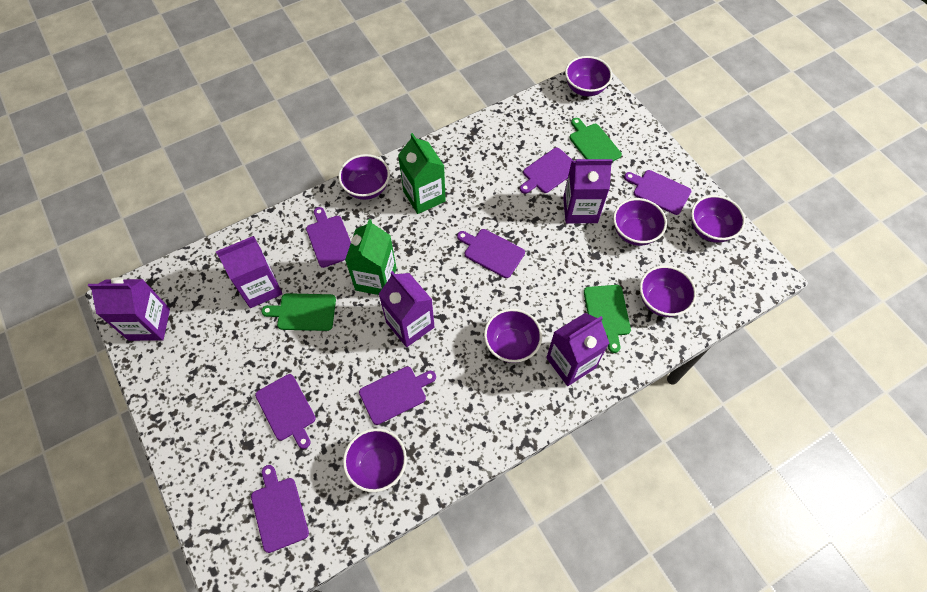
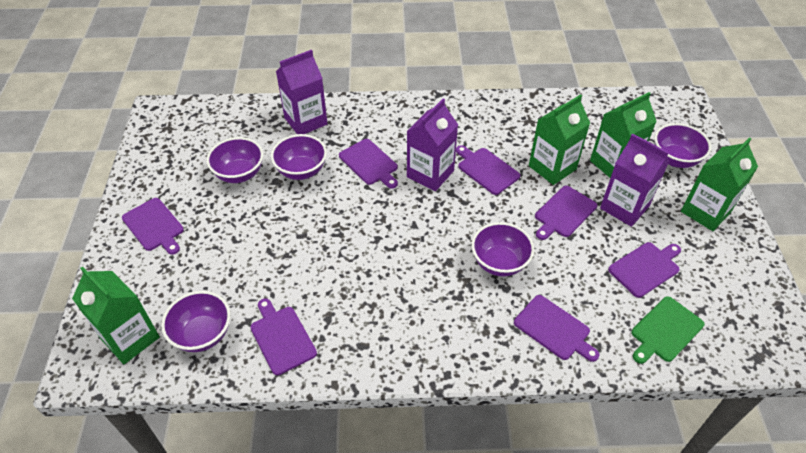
green carton: [345,219,396,295] [398,133,446,214] = 2 -> [72,267,160,364] [529,94,590,185] [590,92,657,178] [681,138,758,231] = 4
green cutting board: [261,293,336,331] [569,118,622,162] [584,285,631,353] = 3 -> [632,296,704,364] = 1
purple bowl: [338,154,390,200] [343,428,407,492] [484,309,542,363] [565,56,612,96] [613,198,667,246] [640,266,697,317] [691,195,745,243] = 7 -> [161,291,231,352] [207,137,263,183] [271,134,327,180] [472,222,534,277] [654,123,711,168] = 5
purple carton: [88,277,170,341] [216,236,282,308] [379,271,435,347] [546,313,609,386] [563,159,613,223] = 5 -> [276,50,327,134] [407,99,458,191] [600,134,669,227] = 3

